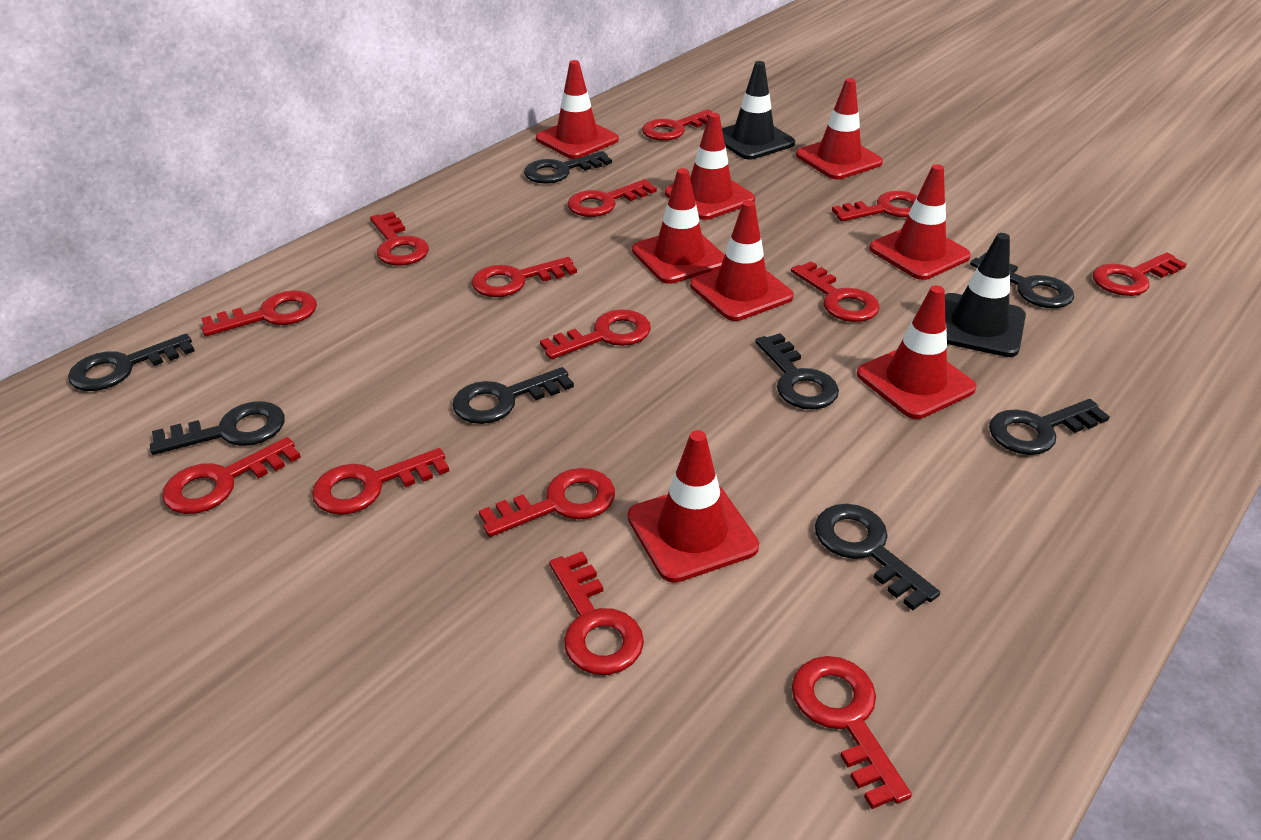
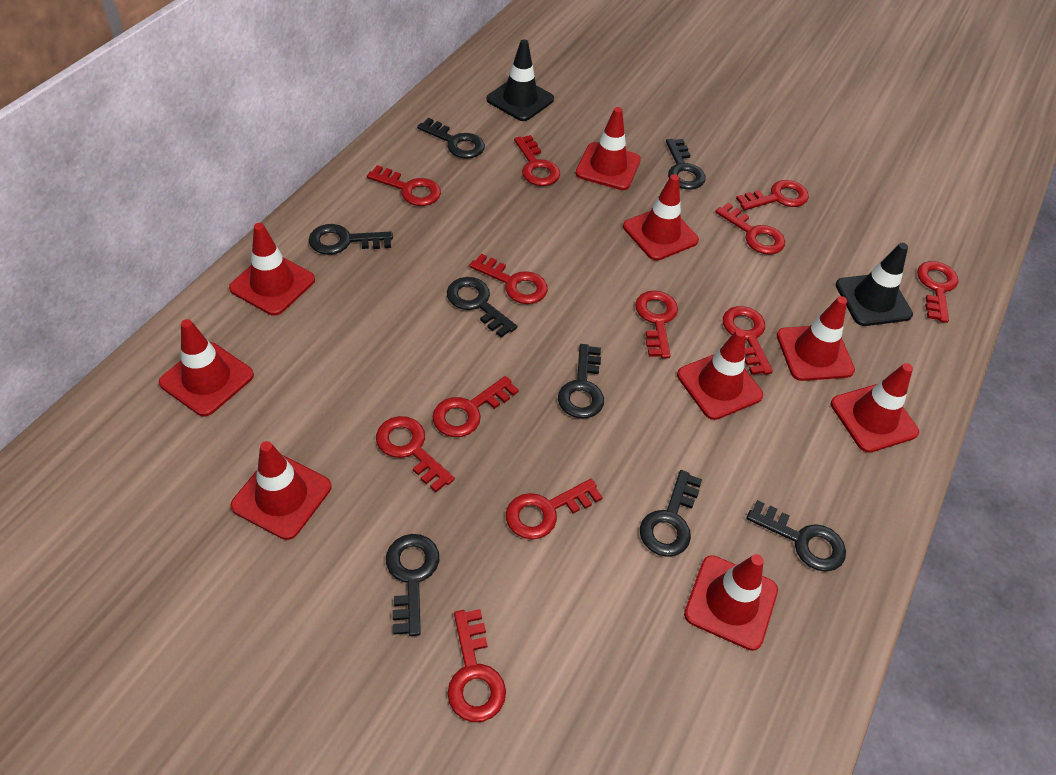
red key: [162,437,301,514] [201,290,317,336] [312,448,449,515] [370,212,429,266] [472,257,577,297] [479,468,615,537] [540,309,651,359] [549,551,644,675] [567,179,657,217] [642,109,713,141] [791,261,880,322] [792,656,912,809] [832,191,917,222] [1093,252,1187,296] = 14 -> [367,165,441,206] [376,416,455,492] [432,376,519,437] [447,609,506,722] [469,254,548,304] [506,479,603,539] [514,135,560,186] [635,290,678,358] [715,203,785,255] [723,306,773,375] [736,180,809,210] [917,261,958,323] = 12
red traffic cone: [536,60,619,159] [628,430,759,583] [632,168,725,284] [665,113,755,220] [690,200,794,321] [796,78,883,179] [857,285,977,419] [869,164,971,280] = 8 -> [159,319,254,417] [229,223,315,316] [230,441,331,540] [576,107,641,190] [623,174,699,261] [677,329,763,420] [684,554,778,651] [777,296,855,381] [831,363,919,453] = 9

